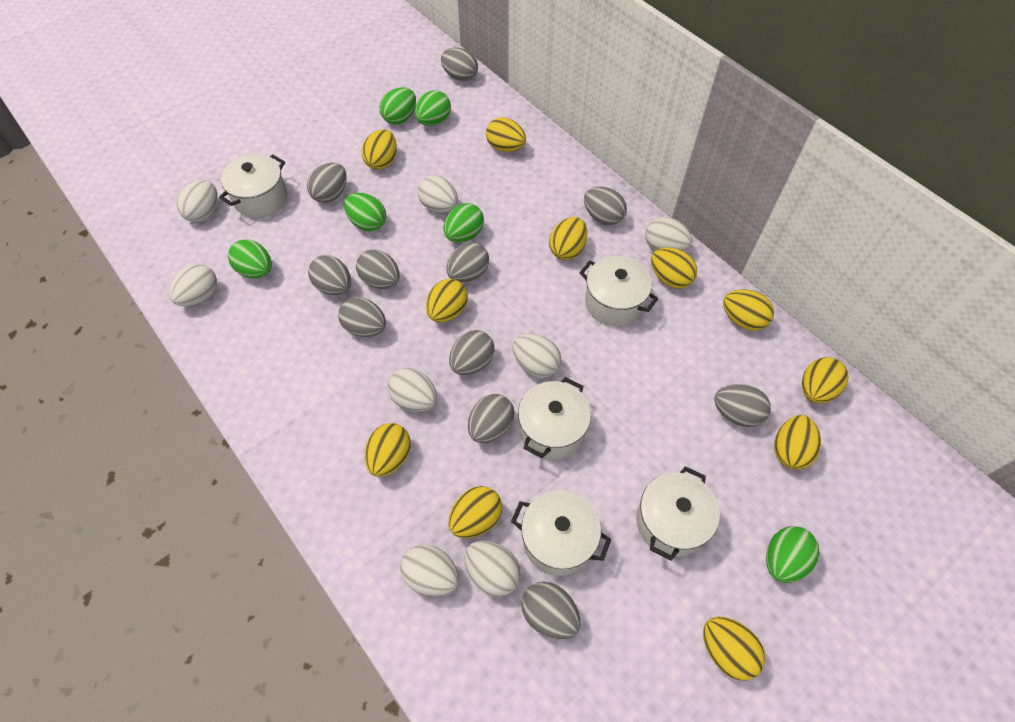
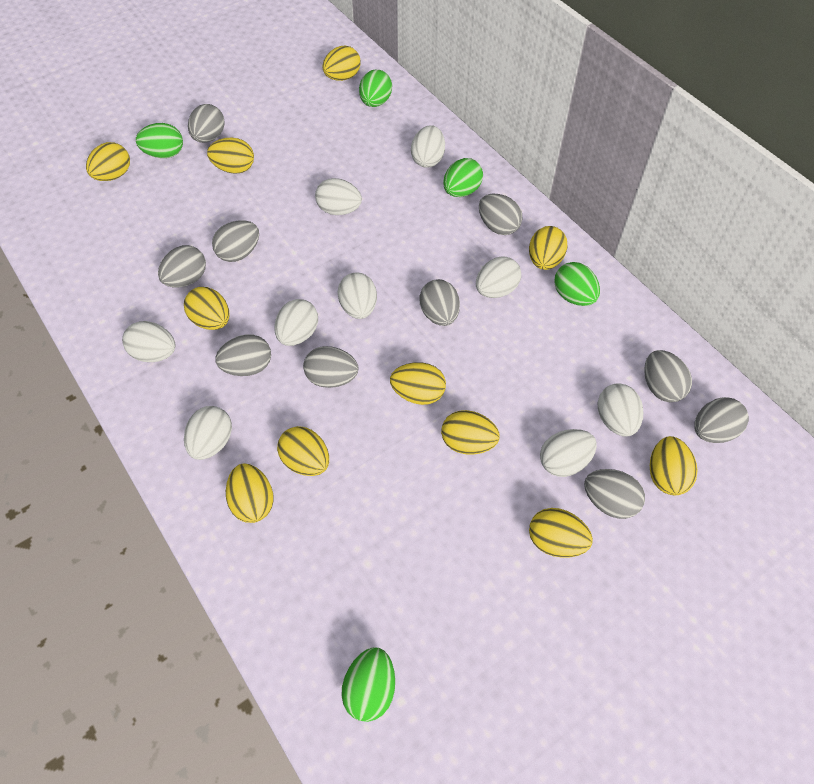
green egg: [228,240,272,279] [344,193,386,231] [380,87,416,125] [415,90,451,126] [444,203,484,243] [766,526,820,583] = 6 -> [136,123,183,158] [341,647,395,722] [359,70,392,107] [443,158,483,197] [554,262,600,306] = 5
grey egg: [307,163,347,203] [308,255,351,295] [338,297,386,337] [356,250,400,289] [441,47,478,82] [447,242,489,283] [449,330,495,375] [468,394,515,443] [521,581,581,640] [584,187,627,226] [714,384,771,427] = 11 -> [158,245,206,287] [188,104,225,143] [212,220,259,262] [215,334,271,376] [303,346,358,388] [419,279,460,326] [479,194,522,235] [584,469,645,519] [644,350,692,402] [694,397,749,443] = 10
white egg: [169,264,217,307] [176,180,218,222] [388,368,437,412] [400,544,459,596] [418,175,458,213] [464,541,521,597] [512,334,561,378] [645,217,692,251] = 8 -> [122,321,175,362] [184,406,232,460] [274,299,318,346] [315,178,362,215] [338,272,377,319] [411,125,445,168] [476,257,521,298] [540,429,597,477] [597,383,643,437] = 9
white pot: [219,154,287,218] [511,490,611,576] [518,377,591,460] [579,256,658,326] [636,466,720,561] = 5 -> none = 0

